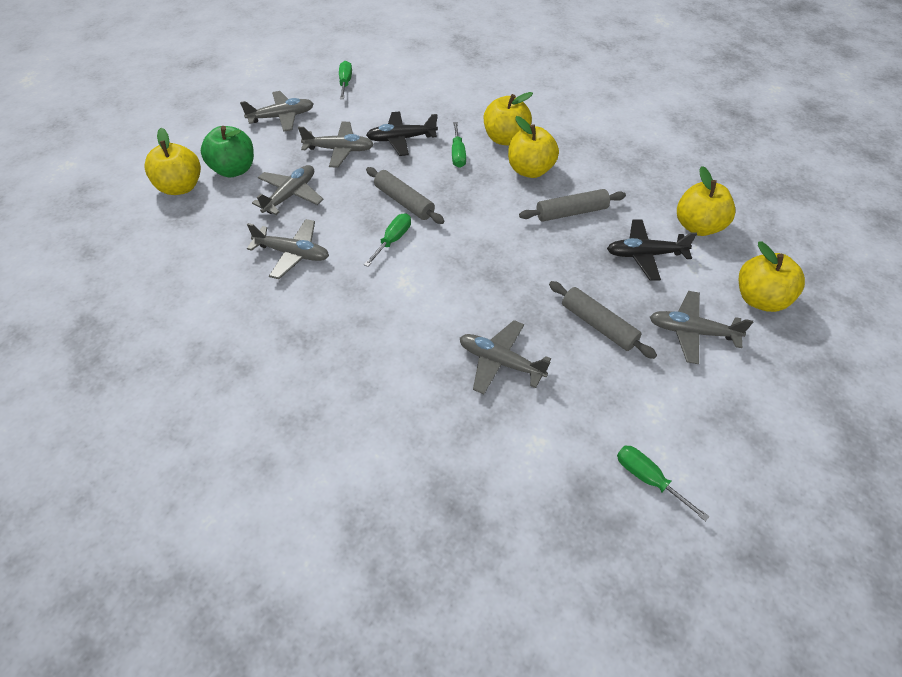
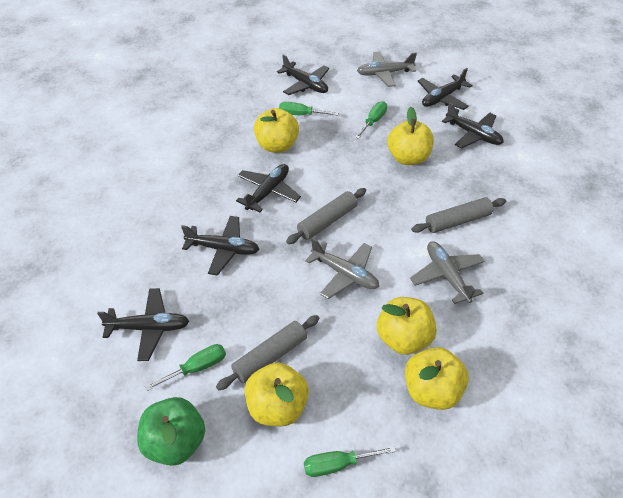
black plane: [366,111,438,156] [607,219,697,281] = 2 -> [97,288,189,361] [181,216,259,276] [236,164,301,212] [277,54,329,95] [418,68,473,110] [442,102,504,148] = 6
grey plane: [240,91,314,132] [247,219,329,279] [252,165,324,215] [298,122,374,168] [460,320,551,394] [650,291,753,364] = 6 -> [305,238,379,299] [357,51,417,87] [410,241,485,304] = 3

